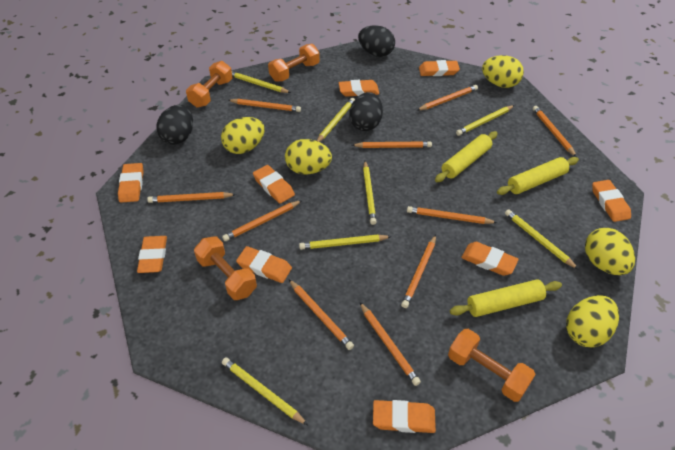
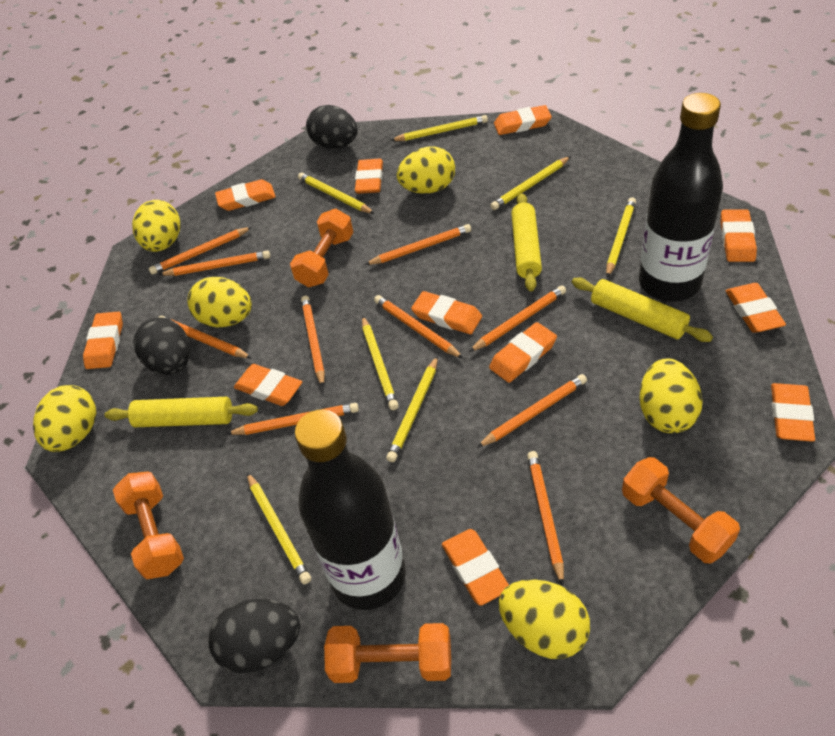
black bottle: none = 0 -> [295,410,406,610] [639,93,723,301] = 2
orange eraser: [118,163,144,202] [137,236,167,273] [236,246,292,283] [253,165,295,204] [339,80,379,97] [373,400,436,433] [419,60,460,76] [461,242,519,276] [592,180,631,222] = 9 -> [83,312,123,369] [215,179,276,211] [234,364,302,406] [355,159,383,194] [411,291,482,334] [442,529,509,606] [489,322,557,383] [494,105,552,135] [720,209,757,262] [726,283,786,333] [771,383,815,442] = 11
yellow egg: [221,117,264,154] [285,139,332,174] [482,55,524,88] [566,295,619,347] [585,228,635,275] = 5 -> [33,385,96,452] [132,200,180,252] [187,277,252,328] [397,146,455,194] [499,579,590,659] [639,359,703,433] = 6

